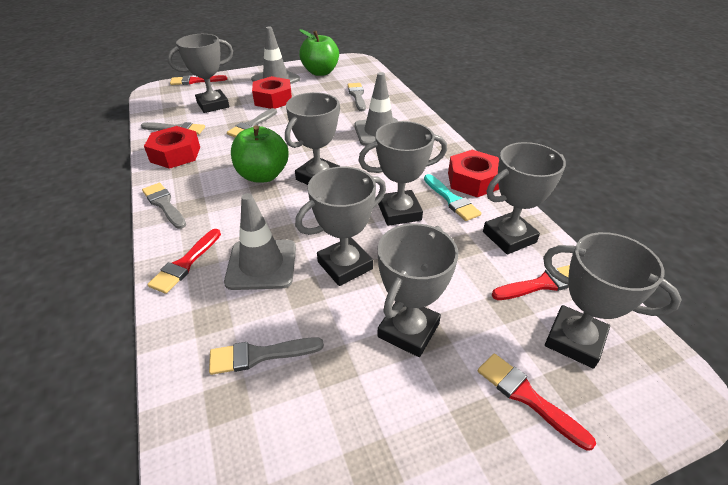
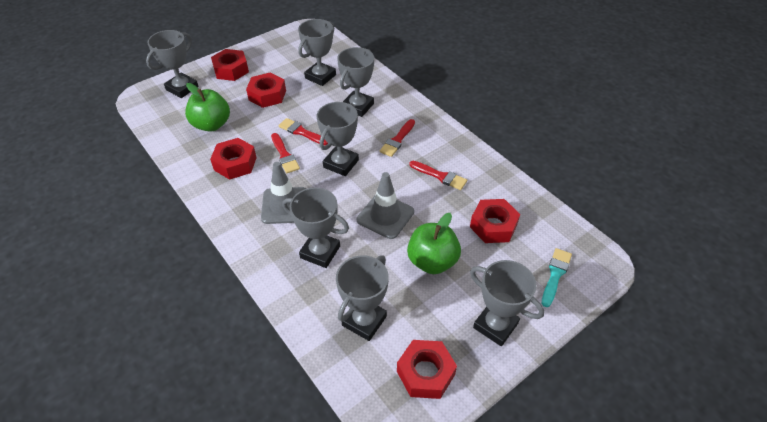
grey brush: [141,122,205,135] [142,183,186,229] [209,337,324,375] [227,108,277,138] [348,83,366,111] = 5 -> none = 0
grey traffic cone: [224,193,296,290] [251,27,300,84] [354,72,398,146] = 3 -> [261,162,306,224] [357,172,414,239] = 2
red nut: [144,126,200,169] [252,76,292,109] [448,150,499,197] = 3 -> [210,138,257,180] [211,49,249,81] [246,73,286,108] [397,340,457,399] [470,199,520,243] = 5

